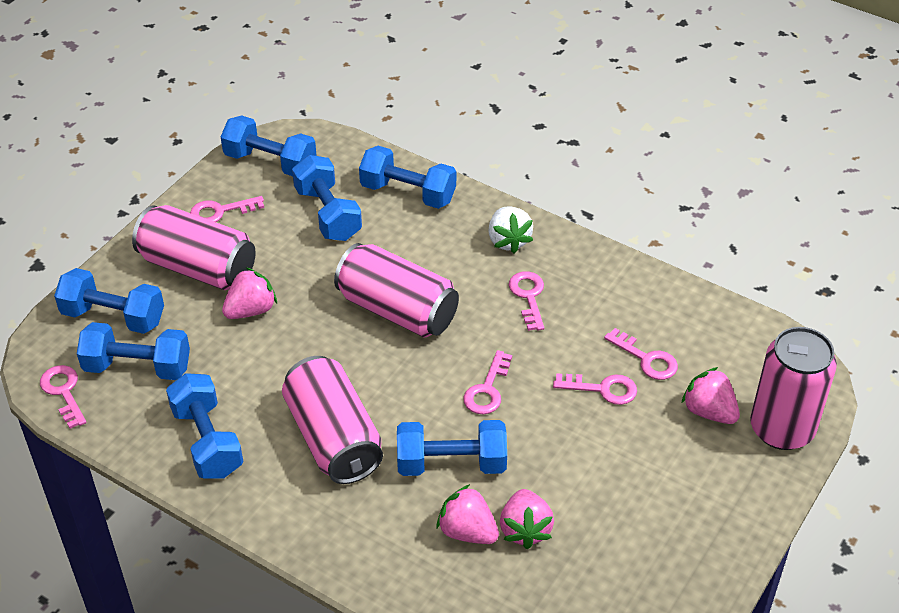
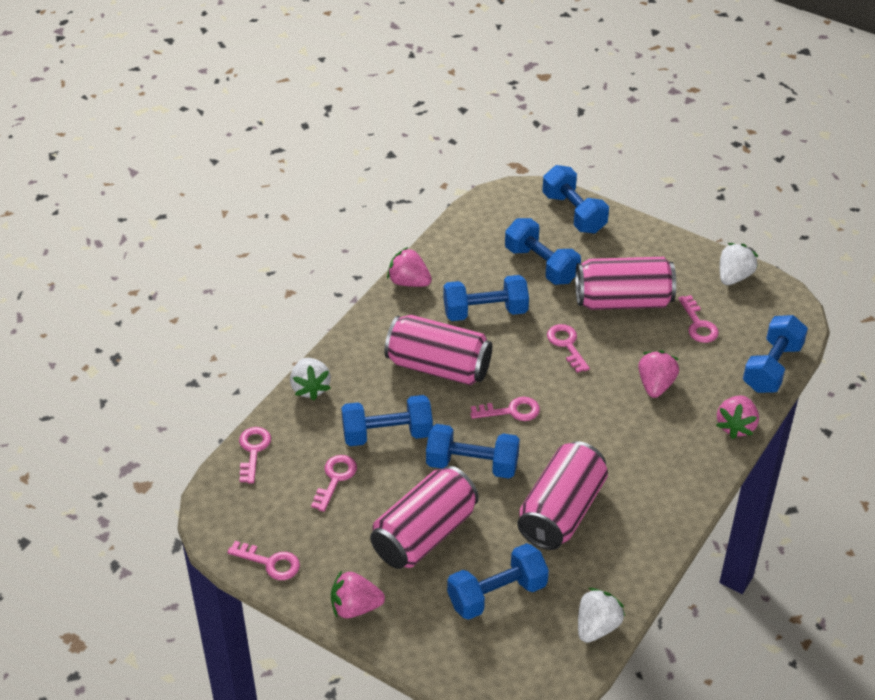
white strawberry: [488,207,533,253] = 1 -> [290,358,331,400] [578,588,625,643] [720,243,758,285] = 3

